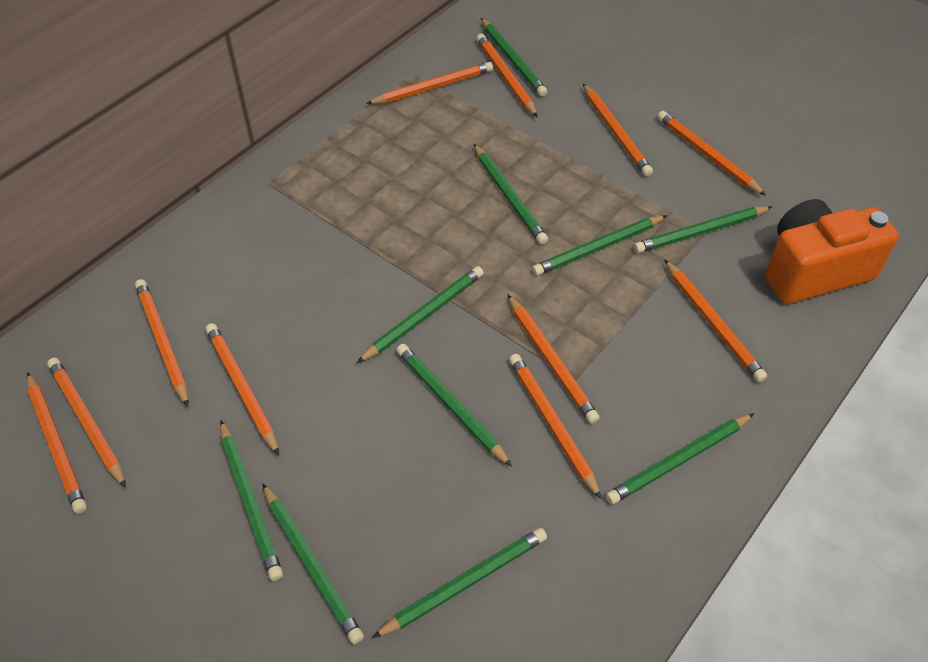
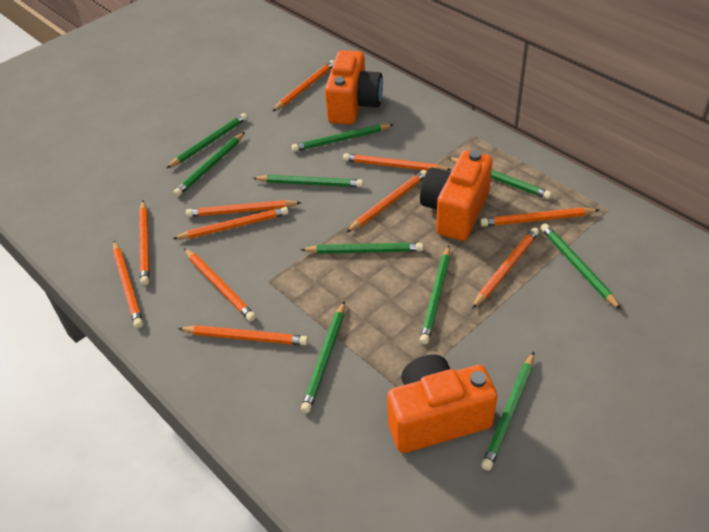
orange camera: [765,199,899,304] = 1 -> [325,50,383,125] [387,355,497,453] [420,150,492,241] = 3

